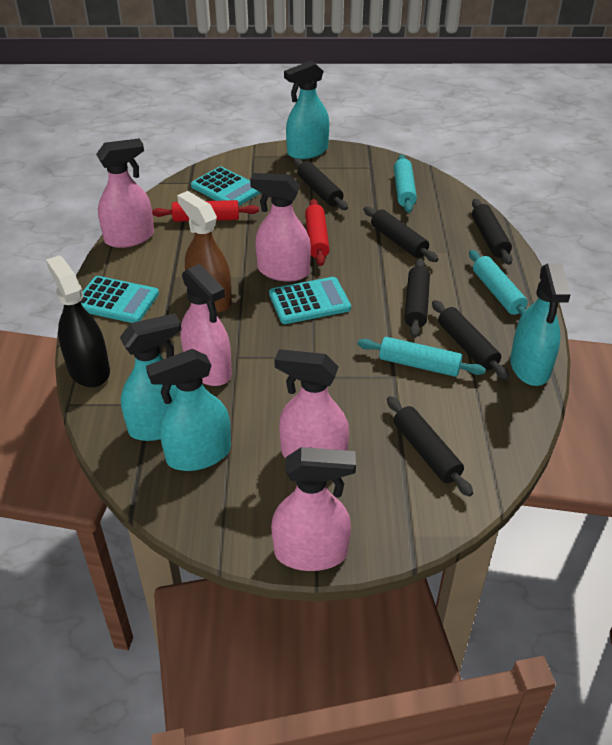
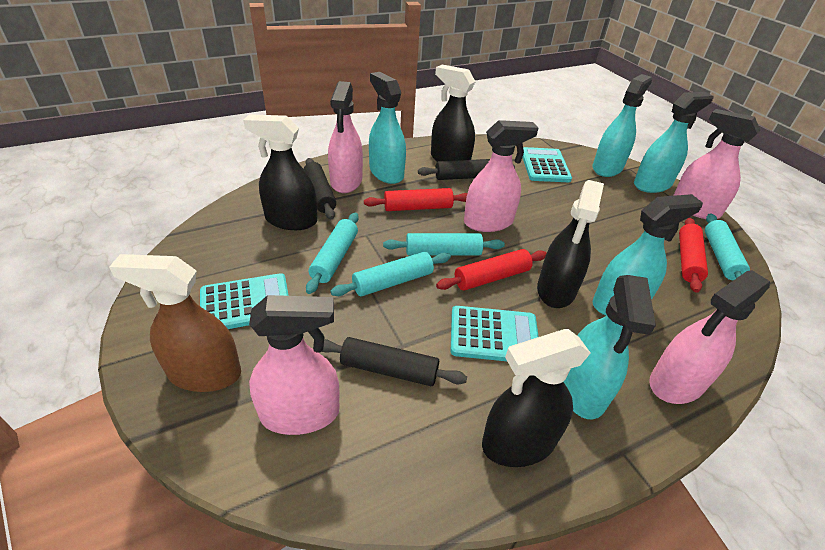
black rolling pin: [294,159,348,210] [363,206,438,262] [387,396,473,497] [405,258,430,338] [432,300,510,380] [472,199,512,265] = 6 -> [304,158,336,220] [322,337,467,386] [418,159,515,180] = 3
black spray bottle: [46,255,110,387] = 1 -> [243,114,318,230] [431,65,476,162] [482,329,591,467] [537,180,604,308] = 4
red rolling pin: [152,200,259,222] [305,199,330,266] = 2 -> [364,188,467,211] [436,249,547,291] [679,218,708,293] = 3
turquoise rolling pin: [358,337,486,377] [394,154,417,213] [469,250,528,316] = 3 -> [306,213,359,294] [331,252,451,296] [383,233,505,256] [705,213,750,280] = 4
turquoise spray bottle: [120,313,182,441] [146,349,231,471] [284,61,329,159] [510,263,571,386] = 4 -> [369,72,406,184] [563,275,656,419] [593,74,652,177] [593,194,703,316] [634,92,714,193] = 5

